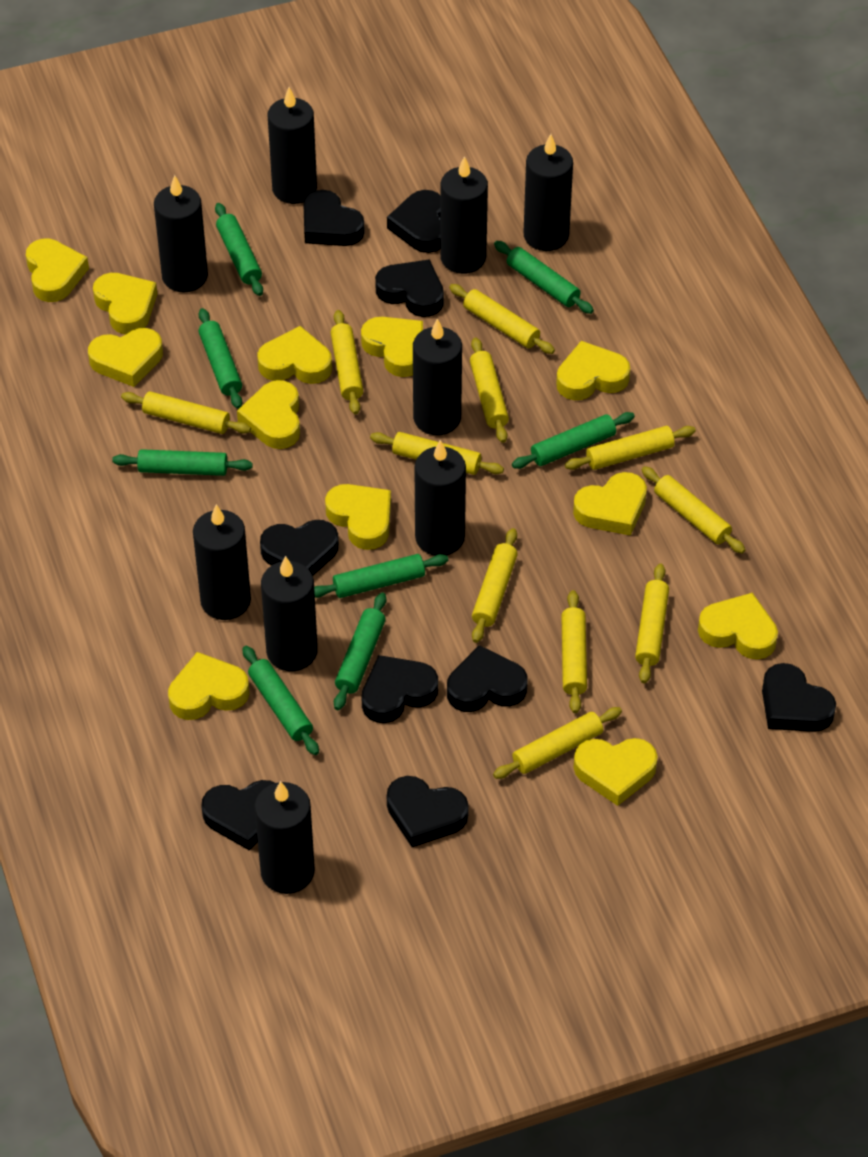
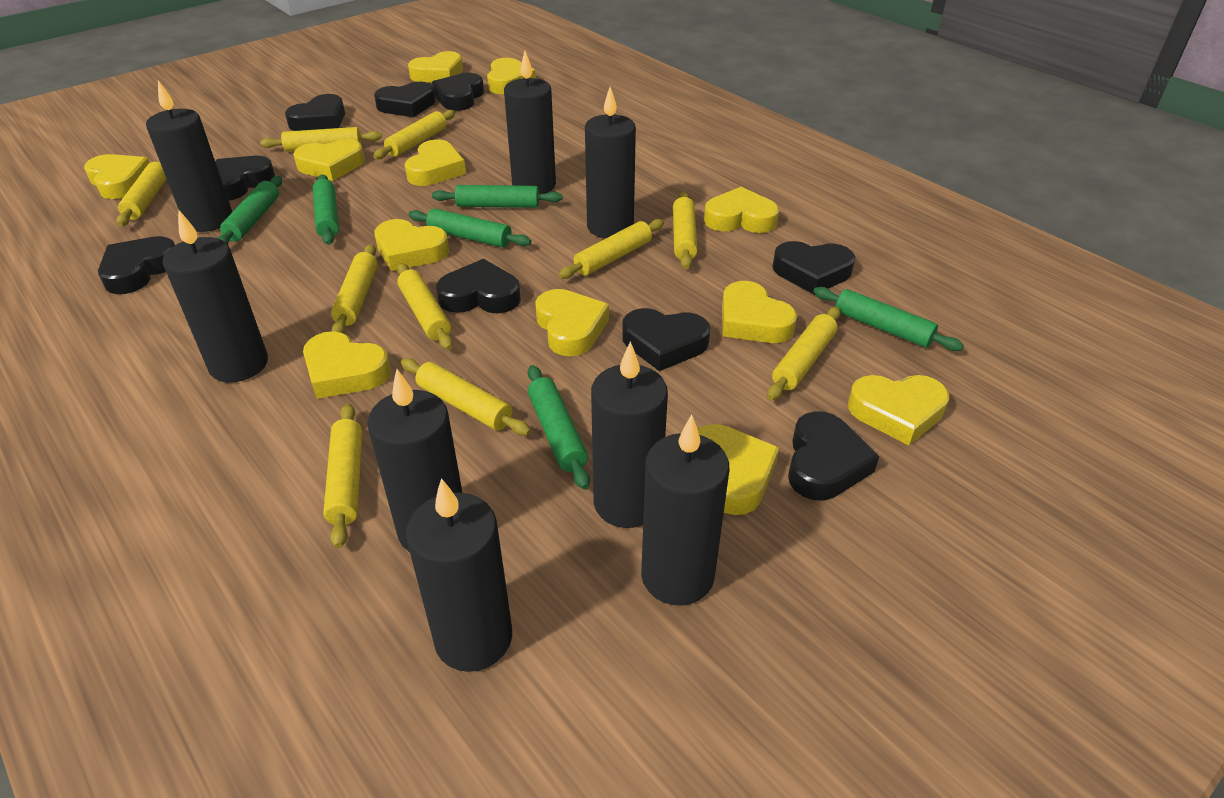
black candle: [154,175,208,292] [193,504,251,620] [254,781,315,894] [261,556,318,671] [267,87,317,204] [413,318,462,435] [414,440,466,556] [440,156,488,274] [523,134,573,251] = 9 -> [146,80,232,232] [163,209,268,382] [367,369,463,552] [406,478,512,672] [504,51,556,194] [585,87,636,238] [591,341,668,528] [641,415,729,606] = 8
green rolling pin: [112,449,253,476] [198,308,242,409] [215,203,263,296] [243,646,319,755] [314,554,448,598] [334,592,386,710] [494,241,594,314] [512,412,635,469] = 8 -> [218,176,282,244] [313,174,339,245] [408,208,531,248] [432,185,563,208] [528,365,590,489] [813,287,964,351] = 6
yellow rolling pin: [121,391,251,434] [330,310,363,415] [370,432,504,475] [449,284,555,354] [470,337,509,443] [472,528,518,643] [493,707,622,779] [561,590,587,713] [565,426,696,470] [635,564,669,683] [641,466,745,554] = 11 -> [116,160,166,226] [260,127,382,152] [323,403,362,548] [331,244,378,333] [373,110,455,159] [397,263,453,350] [401,358,531,436] [558,219,664,279] [673,191,698,269] [767,307,840,401] = 10

